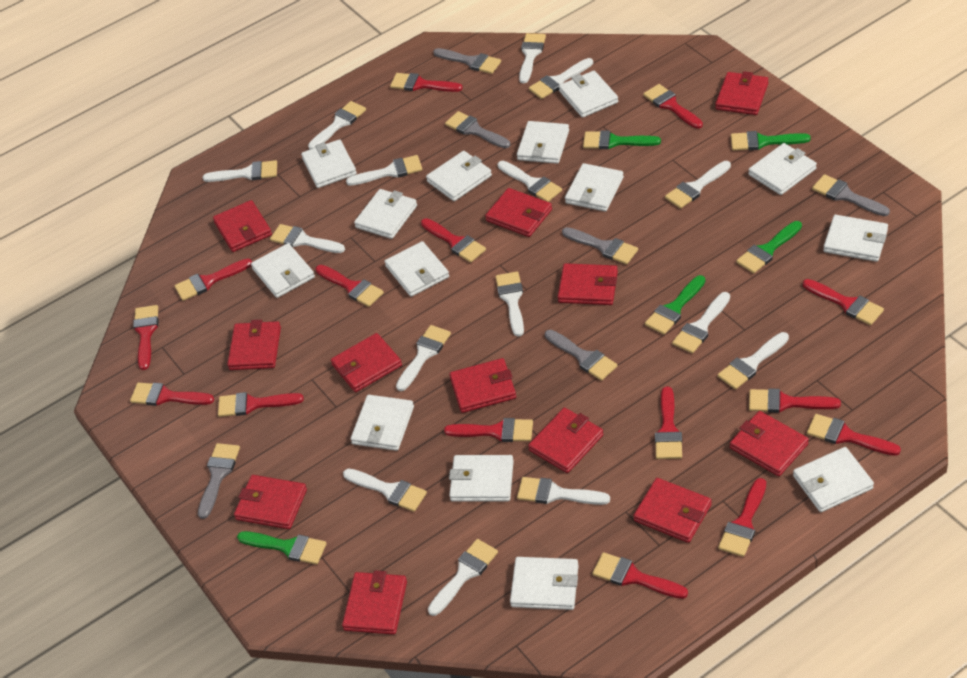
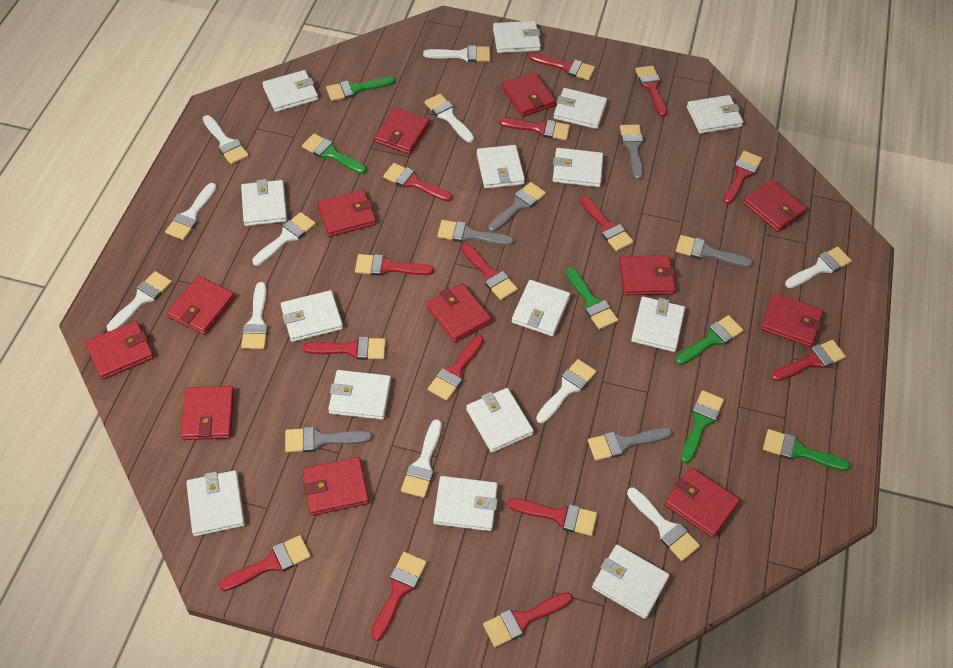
green brush: [237,531,326,564] [583,130,661,149] [645,275,705,334] [731,131,810,151] [736,221,802,273] = 5 -> [302,134,367,174] [326,77,395,101] [566,267,618,330] [676,315,744,365] [681,390,724,463] [763,429,850,471] = 6
white brush: [203,160,277,182] [270,224,345,253] [308,101,366,149] [343,468,427,512] [346,155,422,186] [396,325,451,391] [428,539,498,616] [496,271,524,337] [498,161,562,202] [517,477,610,505] [519,33,546,83] [529,58,593,99] [665,161,731,209] [672,292,730,353] [718,332,789,389] = 15 -> [106,271,172,332] [165,183,217,240] [203,115,249,164] [241,282,268,349] [252,212,316,266] [401,419,442,498] [423,45,490,62] [424,94,474,142] [536,359,596,423] [627,487,700,561] [785,247,852,288] = 11
white wallet: [251,243,315,298] [301,139,357,188] [351,395,414,451] [354,189,417,239] [384,241,449,297] [426,151,492,201] [449,455,514,501] [510,557,579,610] [517,121,569,164] [559,71,618,118] [565,163,624,212] [748,143,817,195] [793,447,874,512] [823,215,888,262] = 14 -> [186,470,245,536] [241,179,287,226] [262,70,318,112] [281,290,343,342] [328,370,391,420] [433,476,498,531] [466,388,534,453] [477,145,525,189] [493,21,541,53] [512,280,570,336] [553,148,603,187] [554,88,607,129] [592,545,670,619] [631,297,685,352] [687,95,743,134] = 15

